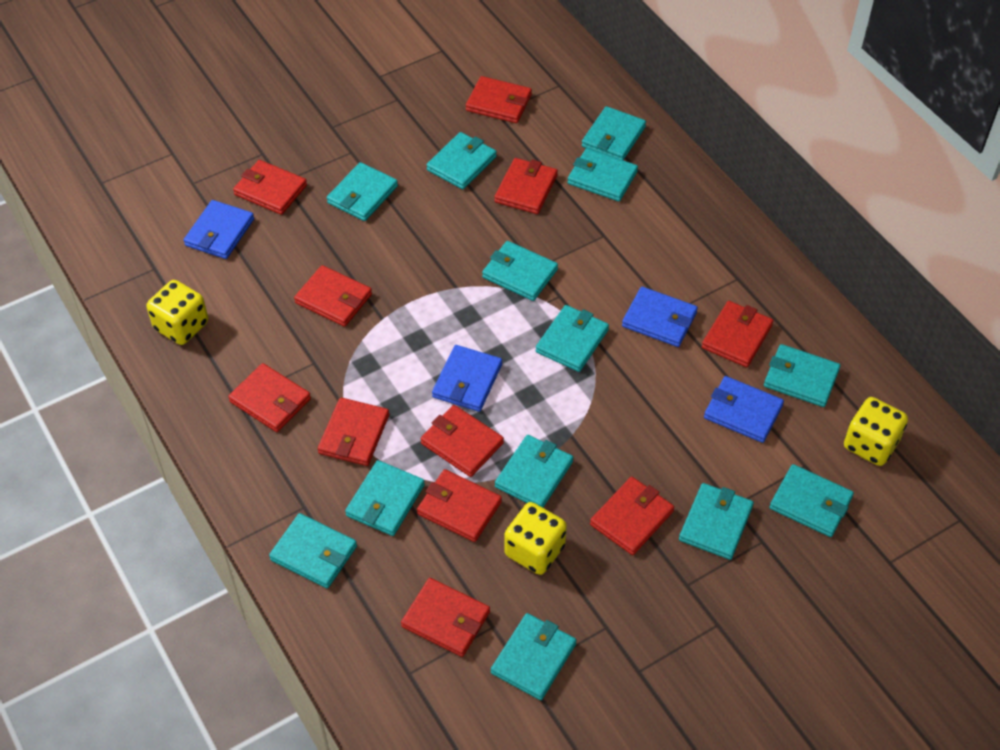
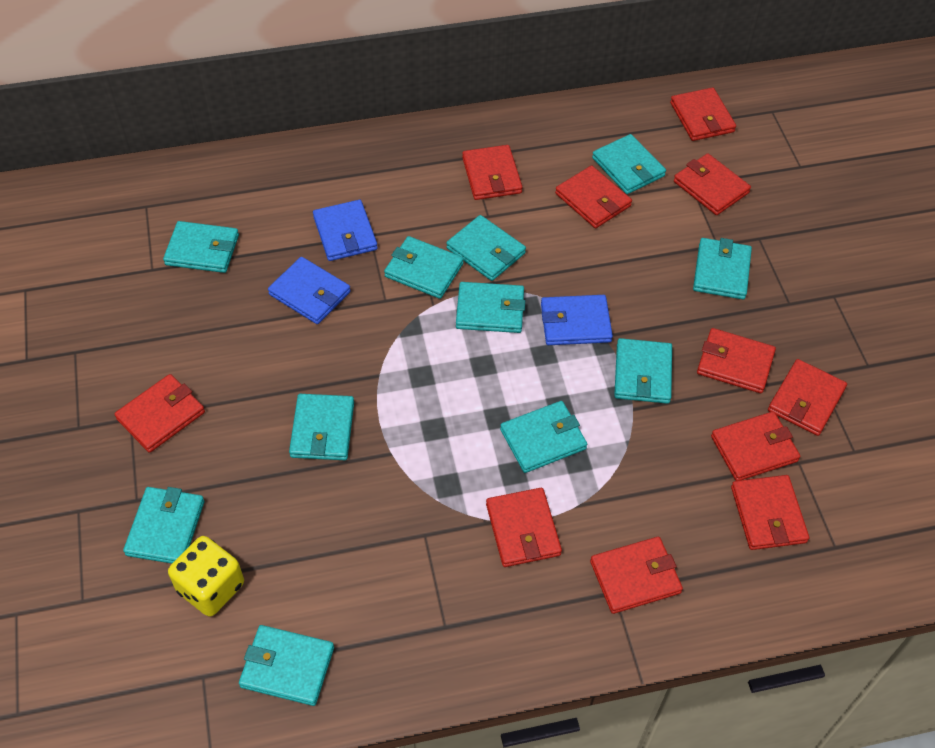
blue wallet: [184,200,254,259] [432,345,502,412] [622,287,698,347] [704,376,784,443] = 4 -> [268,257,351,324] [313,200,378,261] [541,295,613,345] = 3
turquoise wallet: [269,513,357,588] [327,162,398,221] [345,460,425,536] [427,132,497,189] [482,241,558,301] [491,613,576,700] [495,435,573,508] [536,305,609,372] [567,148,638,201] [582,106,646,160] [679,483,754,560] [764,344,841,407] [770,464,854,537] = 13 -> [123,487,204,564] [163,221,239,273] [239,625,334,706] [289,394,354,460] [384,236,464,299] [446,215,526,281] [456,282,525,333] [500,401,587,473] [592,134,666,194] [614,338,672,404] [693,238,752,299] = 11
yellow dice: [146,280,208,345] [504,502,567,575] [844,397,908,466] = 3 -> [168,536,244,616] = 1

